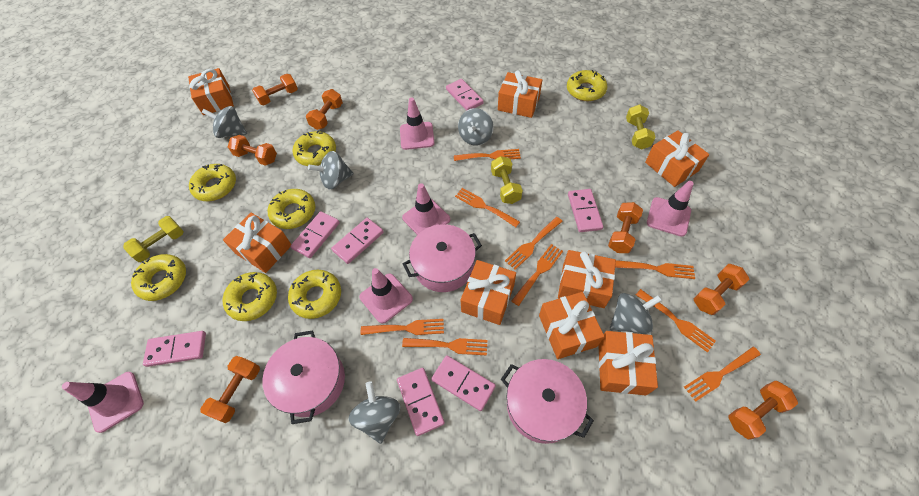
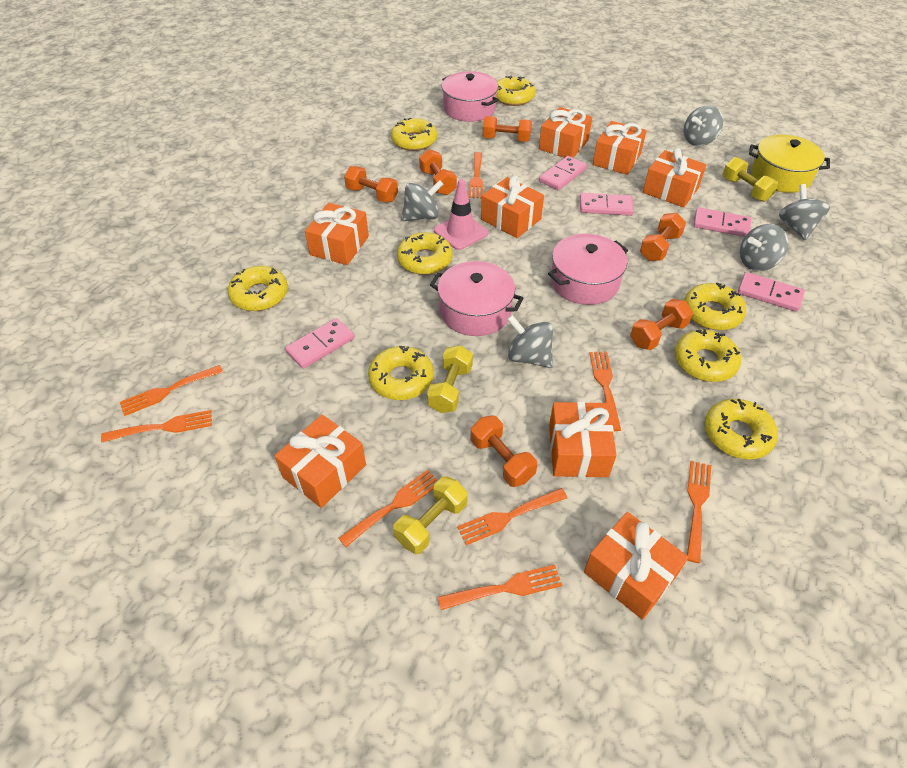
orange dumbbell: [200,356,260,423] [228,135,277,166] [252,74,298,105] [306,89,343,130] [608,202,643,253] [694,264,749,315] [729,381,798,440] = 7 -> [344,166,398,203] [419,149,457,195] [471,416,537,487] [483,116,532,142] [630,299,693,350] [640,213,686,261] = 6
orange fork: [361,319,444,335] [402,338,487,356] [454,149,521,161] [455,188,520,227] [505,217,563,270] [512,244,563,306] [615,260,695,279] [636,289,716,352] [684,347,761,402] = 9 -> [101,410,212,443] [120,365,223,416] [339,470,437,547] [438,565,562,610] [457,488,568,545] [468,152,483,198] [590,352,621,431] [687,461,711,563] = 8
pink domino: [143,331,206,367] [290,211,340,258] [331,218,384,264] [397,368,445,436] [431,355,496,411] [446,79,484,111] [568,189,603,232] = 7 -> [285,318,355,369] [539,156,587,190] [580,193,634,216] [693,207,751,237] [738,272,805,312] = 5
pink traffic cone: [62,372,144,433] [360,268,413,324] [400,97,435,150] [402,183,450,235] [647,181,694,237] = 5 -> [434,179,488,250] = 1
yellow donut: [131,254,186,301] [189,164,236,201] [223,272,277,321] [268,189,315,229] [288,270,341,319] [292,130,336,166] [567,70,607,101] = 7 -> [228,266,288,311] [368,346,434,400] [391,117,437,151] [397,232,452,275] [496,75,535,106] [675,329,741,382] [684,283,746,330] [704,399,778,459] = 8
yellow pot: none = 0 -> [749,135,830,193] = 1

